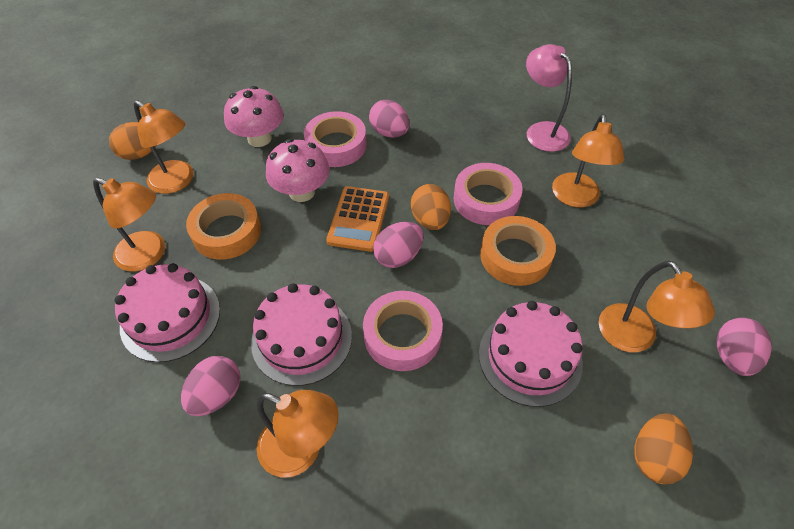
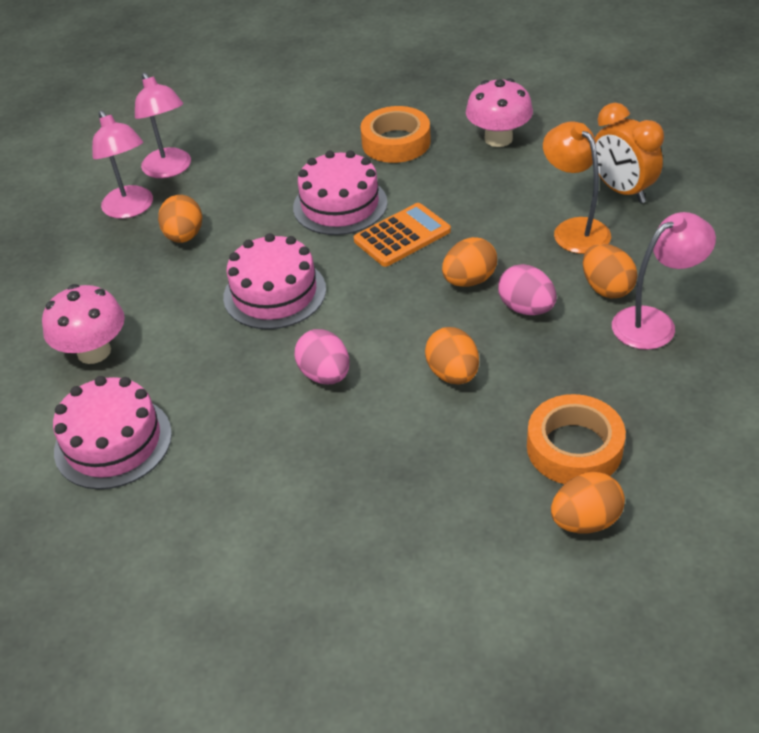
orange clock: none = 0 -> [595,103,664,203] = 1
orange egg: [109,122,157,160] [411,184,451,230] [634,413,693,484] = 3 -> [158,195,202,243] [425,327,479,384] [442,237,497,287] [551,472,625,534] [583,244,637,298] = 5
orange lamp: [93,178,165,272] [134,100,194,194] [257,390,339,477] [552,114,624,207] [599,261,715,352] = 5 -> [543,121,611,254] = 1
pink egg: [181,356,240,416] [369,100,409,138] [373,222,423,268] [717,317,772,376] = 4 -> [295,329,349,384] [498,264,557,315] = 2
pink lamp: [526,44,572,152] = 1 -> [92,110,153,219] [135,72,191,178] [612,212,716,350] = 3
pink tape: [304,111,367,167] [363,291,443,371] [454,163,523,225] = 3 -> none = 0

